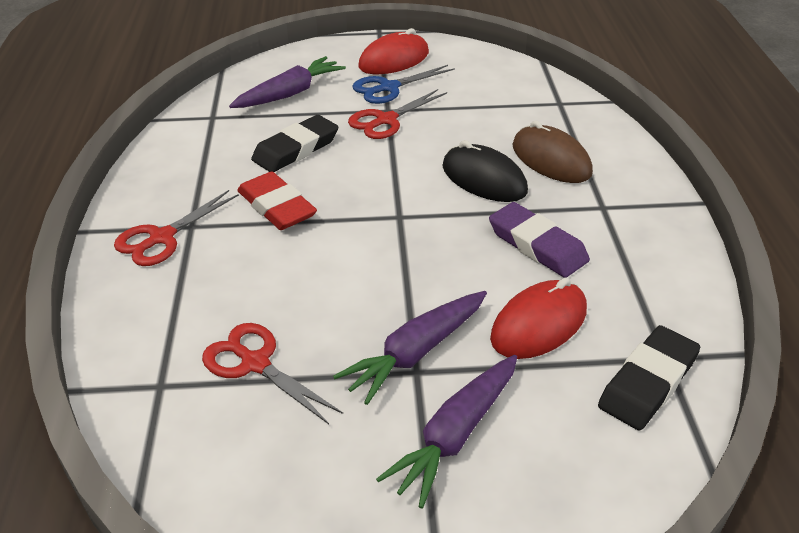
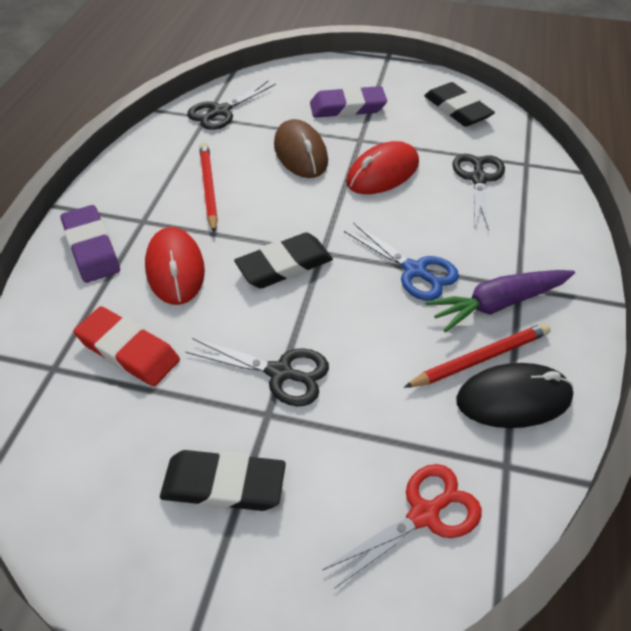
black eraser: [251,115,338,172] [598,325,700,431] = 2 -> [160,450,286,511] [234,232,333,288] [424,82,495,127] = 3
black scissors: none = 0 -> [186,338,329,406] [187,81,276,130] [452,154,505,231] = 3
purple carrot: [229,56,346,108] [333,291,487,405] [376,355,517,509] = 3 -> [425,270,575,332] = 1
purple eraser: [489,202,590,278] = 1 -> [60,205,120,283] [310,86,387,118] = 2
red pencil: none = 0 -> [199,143,218,233] [404,323,551,388] = 2
red scissors: [114,190,239,266] [202,323,343,424] [348,89,447,139] = 3 -> [323,464,482,589] = 1

